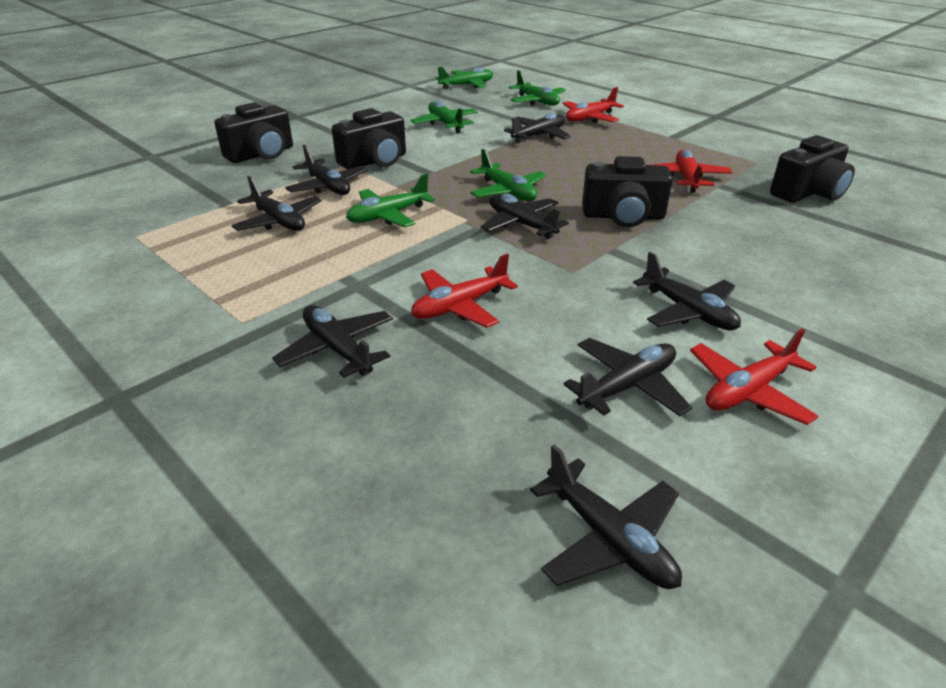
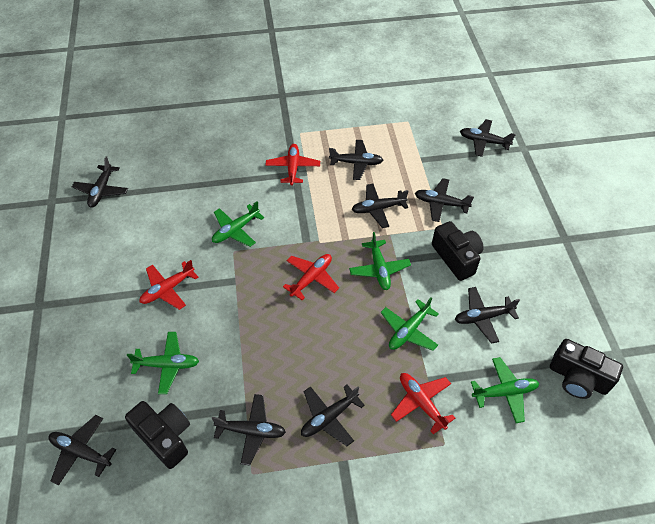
black camera: [214,102,293,163] [332,108,406,170] [582,156,673,227] [770,135,855,203] = 4 -> [125,401,190,469] [432,221,484,281] [550,339,623,399] = 3
black plane: [231,176,322,231] [272,305,393,378] [285,144,368,195] [481,194,569,239] [504,113,571,143] [530,445,682,589] [563,338,692,416] [633,252,741,330] = 8 -> [49,415,116,486] [72,157,128,208] [212,394,286,465] [301,385,365,446] [329,140,383,180] [352,184,408,228] [415,178,474,222] [455,287,520,344] [460,119,516,157] = 9

